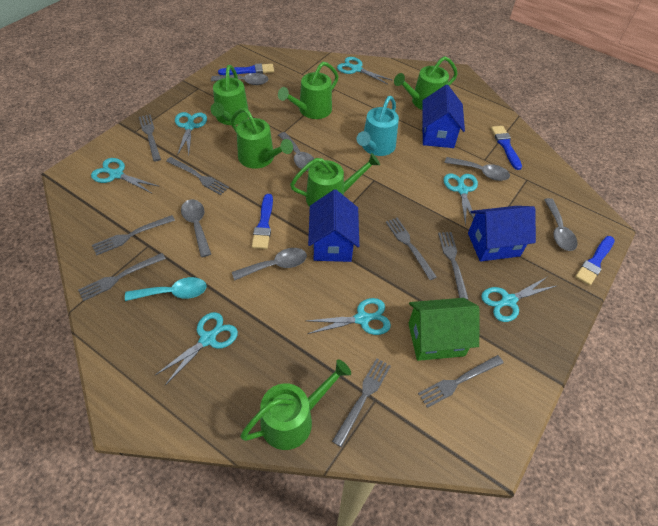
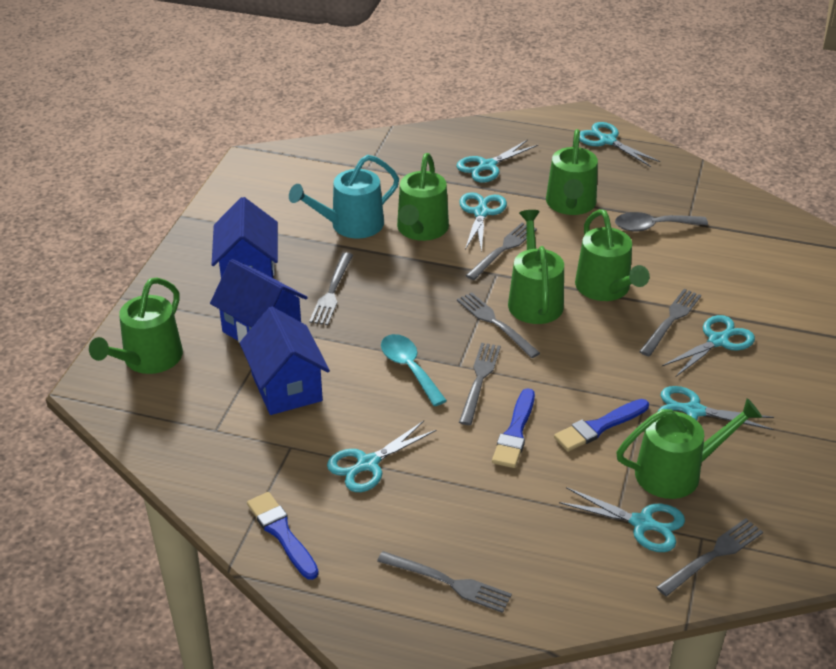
blue brush: [218,63,274,75] [252,194,273,249] [491,126,522,170] [575,236,615,286] = 4 -> [247,492,319,580] [492,388,535,468] [554,399,649,452] = 3
green house: [408,298,480,361] = 1 -> none = 0
grey fork: [78,253,166,301] [92,215,175,256] [139,115,161,161] [166,157,229,195] [332,358,391,447] [386,218,437,280] [418,355,504,408] [438,232,468,300] = 8 -> [309,253,353,325] [377,551,512,613] [457,292,540,358] [459,343,501,425] [465,223,537,280] [639,289,701,356] [656,518,763,596] = 7
grey spoon: [181,199,211,257] [211,73,268,85] [232,248,307,281] [278,132,314,171] [444,157,510,181] [544,198,578,251] = 6 -> [615,212,708,232] = 1

